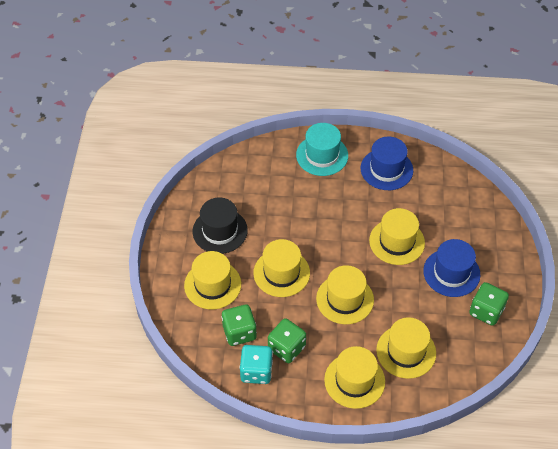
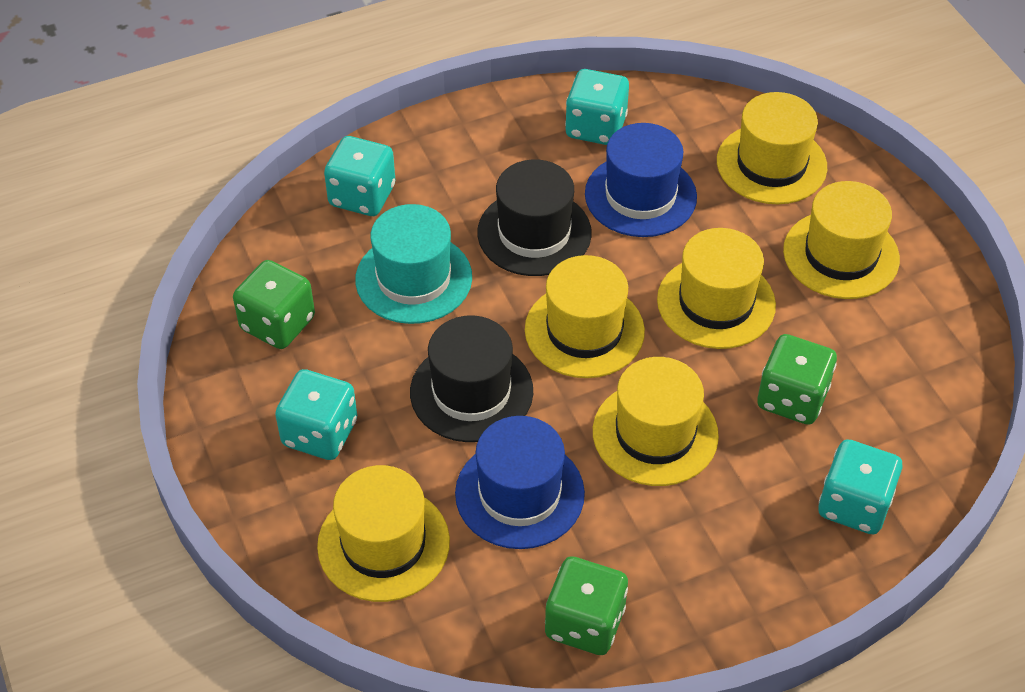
black hat: [192,198,248,254] = 1 -> [410,315,533,442] [477,160,592,276] = 2
turquoise dice: [239,345,273,384] = 1 -> [275,369,357,460] [324,136,395,216] [565,69,629,145] [818,439,902,534] = 4

